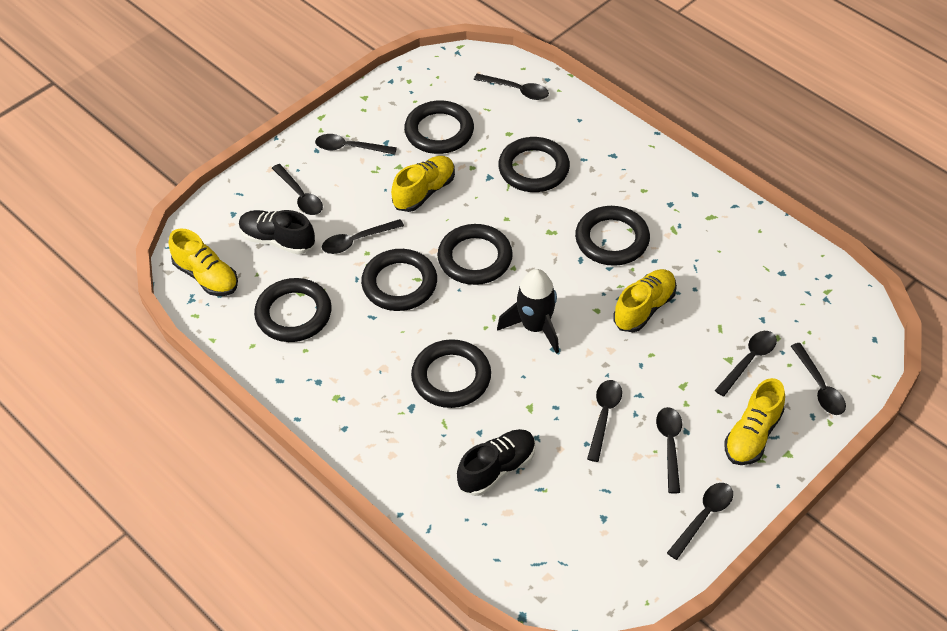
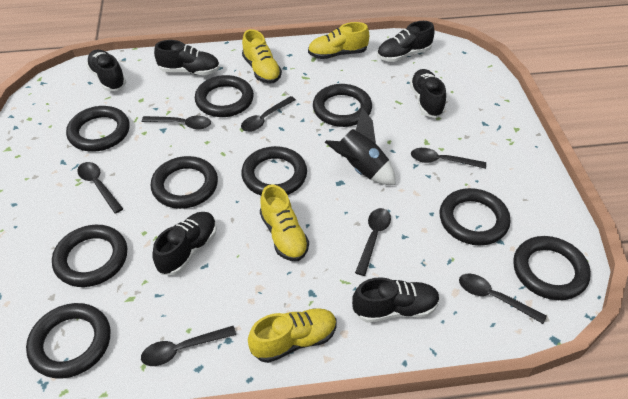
black ring: [254,278,332,342] [361,249,437,311] [404,100,474,154] [411,339,491,408] [437,224,513,285] [498,137,570,192] [575,206,650,266] = 7 -> [26,303,111,379] [52,225,127,287] [66,106,130,151] [151,156,218,209] [195,75,254,117] [241,146,307,196] [313,84,372,127] [440,188,511,245] [513,236,591,300] = 9
black shoe: [239,210,315,255] [457,429,536,496] = 2 -> [86,49,126,91] [152,212,217,275] [154,40,220,75] [352,277,440,323] [377,21,435,62] [410,69,446,118] = 6
black spoon: [272,164,323,215] [315,134,397,155] [322,219,404,254] [474,74,549,100] [587,380,622,462] [656,407,682,493] [667,483,733,560] [715,331,777,397] [791,343,846,415] = 9 -> [77,162,123,214] [141,326,236,366] [142,116,211,129] [241,96,296,132] [355,208,391,276] [411,148,486,169] [459,273,547,324] = 7

